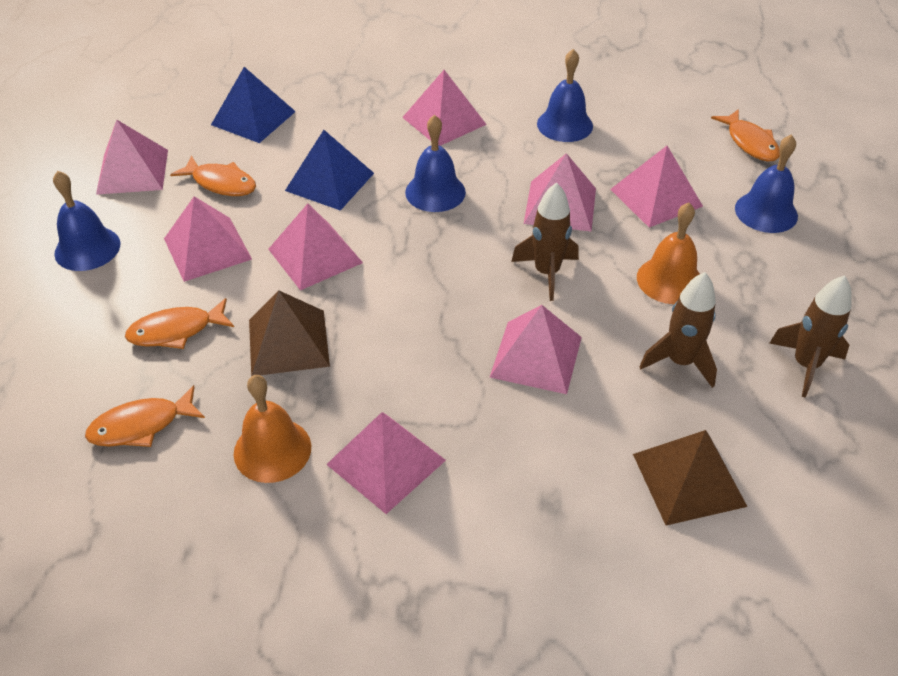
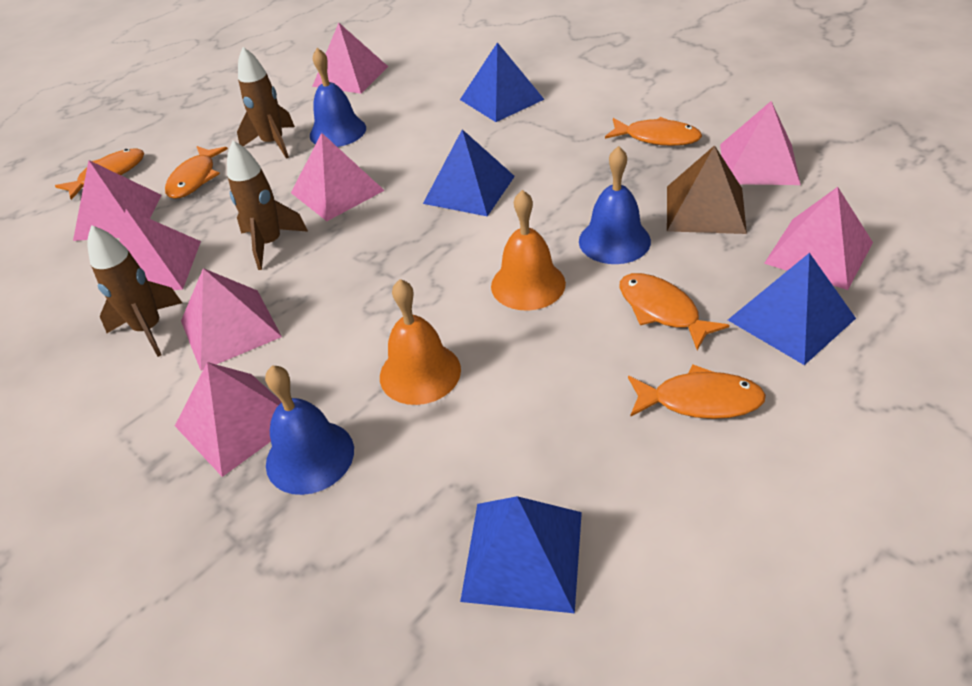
blue bell: [53,171,120,271] [405,115,466,212] [537,49,593,142] [735,134,798,233] = 4 -> [265,366,354,495] [310,48,366,147] [579,146,651,264] = 3
blue pyramid: [211,67,296,143] [285,130,374,211] = 2 -> [423,129,515,216] [460,42,545,122] [460,496,582,613] [728,253,856,365] = 4
brown pyramid: [249,290,330,377] [633,430,748,525] = 2 -> [667,145,747,234] = 1
orange fish: [85,385,205,447] [125,298,234,349] [170,155,256,196] [711,109,780,162] = 4 -> [55,148,144,200] [165,146,228,199] [605,117,702,146] [620,273,730,350] [628,364,766,419] = 5

